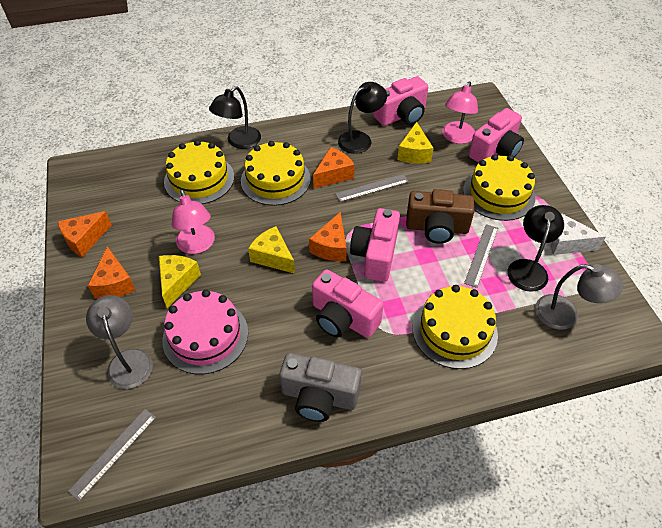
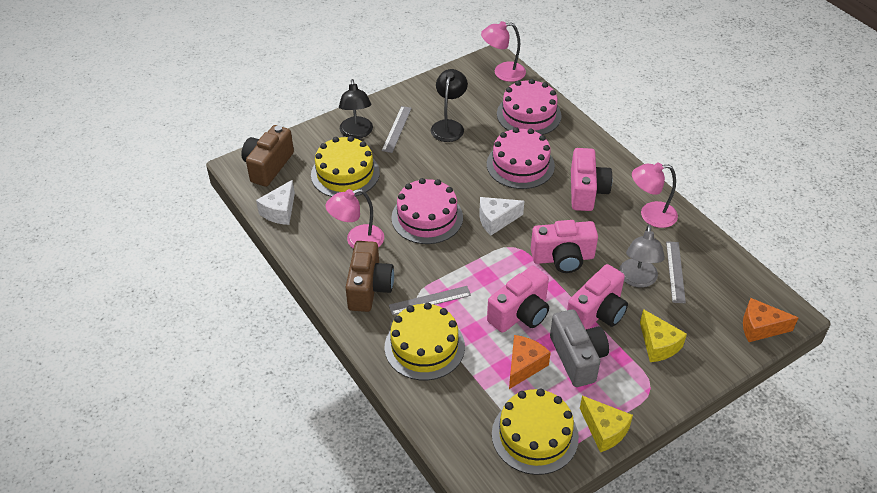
black lamp: [209,86,261,149] [338,82,387,154] [507,205,564,292] = 3 -> [339,79,373,139] [431,69,468,142] = 2
brown camera: [406,189,475,244] = 1 -> [241,125,294,187] [345,241,394,312] = 2
grey lamp: [86,295,153,389] [535,264,624,330] = 2 -> [619,224,665,288] = 1
orange cheese: [58,211,112,257] [88,246,136,299] [309,212,347,261] [313,147,355,189] = 4 -> [509,335,551,389] [743,298,799,342] = 2
pink cake: [162,290,248,374] = 1 -> [391,178,463,244] [487,127,555,189] [497,79,562,135] = 3
pink lamp: [172,189,215,254] [442,82,478,144] = 2 -> [325,189,384,249] [481,21,526,82] [632,162,678,228] = 3
white cheese: [550,214,606,255] = 1 -> [256,180,295,225] [479,197,524,235] = 2
yellow cake: [164,140,234,204] [241,141,311,206] [413,285,498,369] [463,154,535,221] = 4 -> [311,136,380,197] [384,302,465,380] [492,389,579,475] = 3
yellow cheese: [159,255,201,308] [248,226,295,274] [397,122,434,164] = 3 -> [580,396,633,452] [640,309,687,362] = 2

